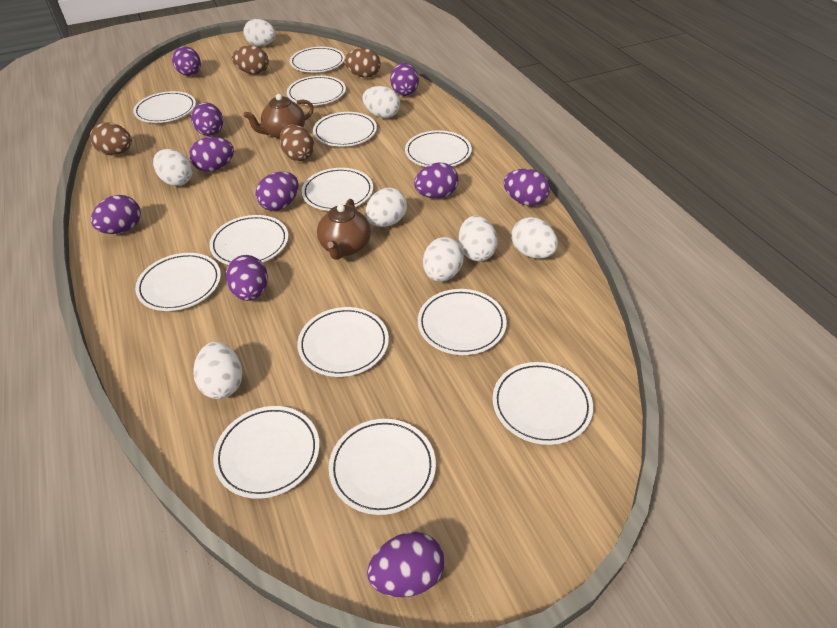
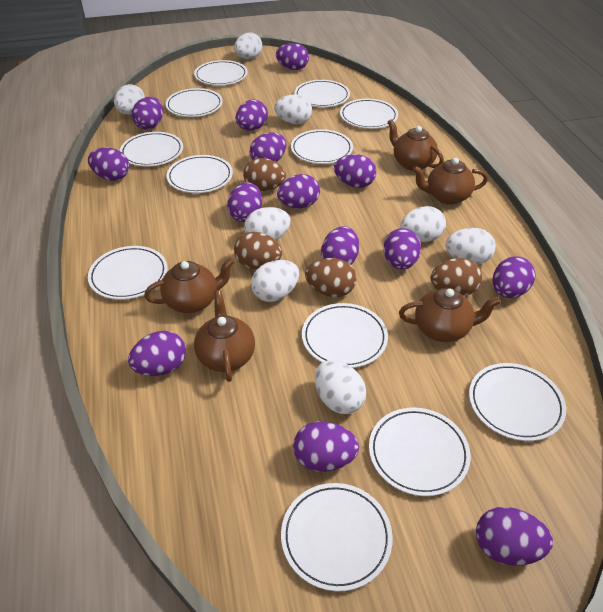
brown teapot: [243,94,314,139] [317,199,371,260] = 2 -> [144,258,235,313] [194,290,255,382] [388,119,444,171] [399,288,501,342] [412,158,488,205] = 5
purple egg: [91,195,141,234] [172,46,201,76] [189,137,234,172] [191,102,223,136] [226,255,268,301] [255,172,299,211] [367,532,444,597] [390,63,419,96] [414,163,458,199] [504,169,550,206] = 10 -> [88,147,129,181] [128,331,186,376] [132,97,163,130] [227,182,262,222] [236,100,268,131] [250,133,287,162] [276,43,309,70] [277,174,320,208] [293,422,359,472] [321,226,359,265] [334,154,376,188] [384,228,421,270] [476,507,553,566] [493,256,536,298] = 14
white plate: [133,91,196,123] [135,253,221,311] [209,215,288,265] [213,406,320,499] [287,76,346,105] [290,47,345,72] [297,307,389,377] [301,168,373,211] [313,112,377,146] [329,419,436,515] [405,131,472,167] [418,289,507,355] [493,362,593,445] = 13 -> [88,246,168,300] [120,132,183,166] [165,88,223,117] [166,155,233,193] [194,60,247,85] [281,483,393,591] [291,129,353,164] [294,80,350,107] [302,303,388,368] [340,99,398,129] [369,408,471,496] [469,363,566,441] = 12

